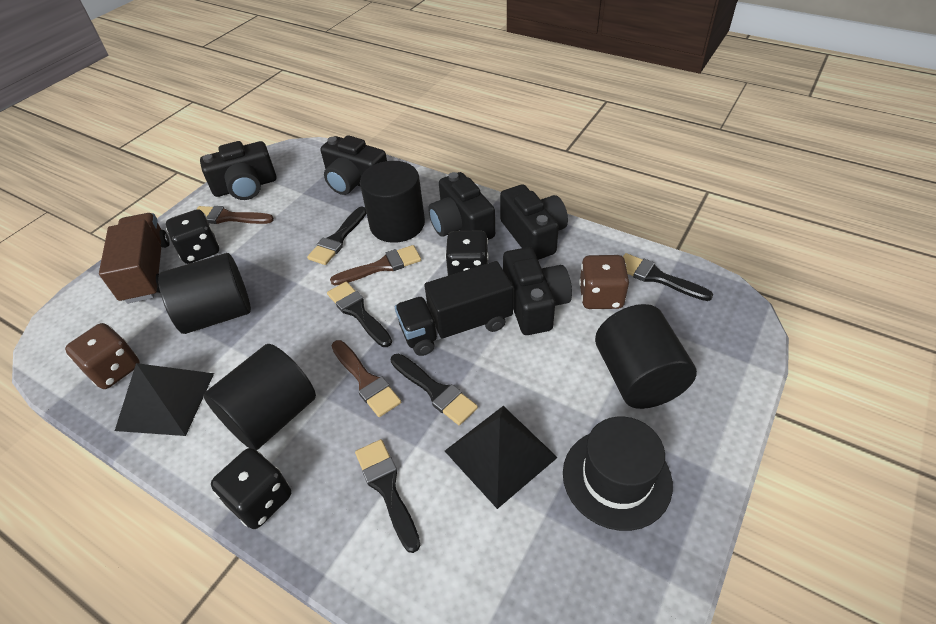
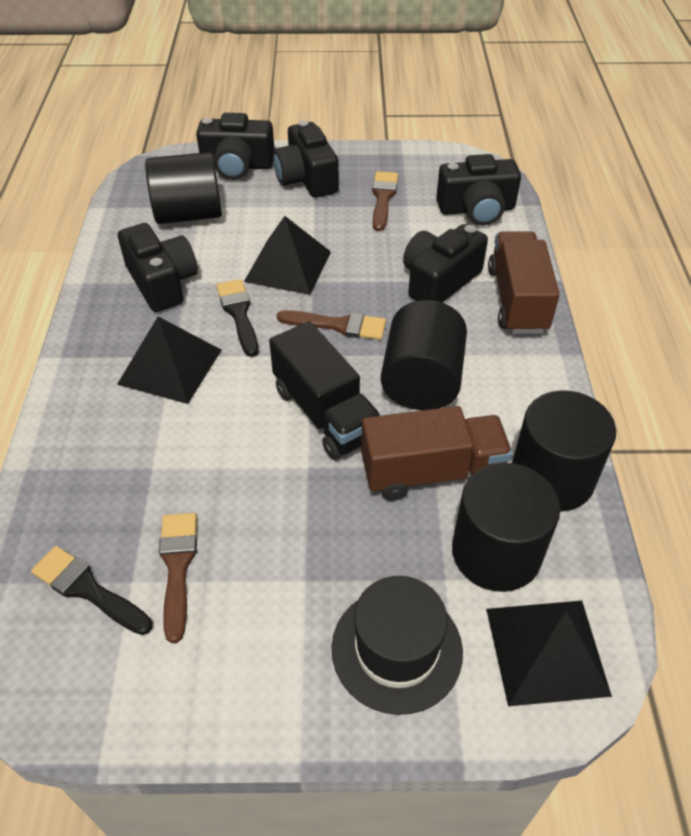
black brush: [307,207,366,265] [327,281,392,347] [355,439,421,553] [391,354,478,425] [623,253,713,301] = 5 -> [31,546,153,635] [217,279,259,357] = 2
black dice: [166,209,219,264] [211,448,291,529] [445,230,489,276] = 3 -> none = 0
black pyramid: [115,363,214,436] [445,406,558,509] = 2 -> [117,317,221,404] [244,216,331,295] [486,601,612,706] = 3
brown dice: [65,323,140,389] [579,255,629,309] = 2 -> none = 0
brown truck: [99,213,170,304] = 1 -> [361,406,513,501] [488,231,560,334] = 2

